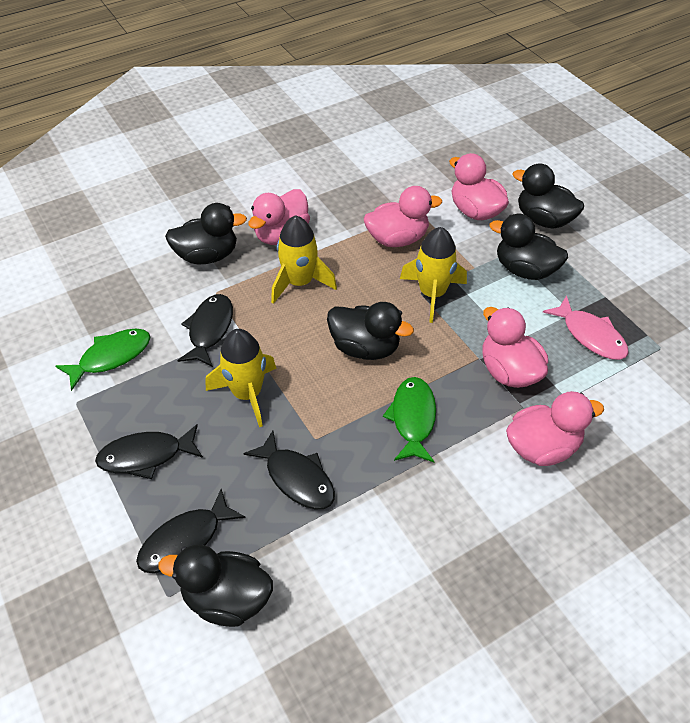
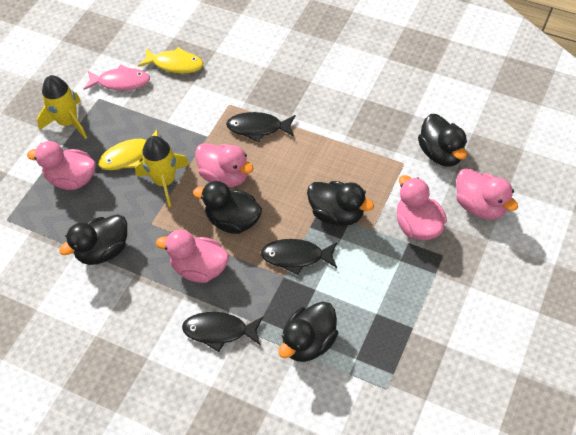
black fish: [95,424,203,479] [136,489,246,573] [177,294,233,367] [243,431,335,509] = 4 -> [182,312,263,352] [226,112,295,142] [261,239,337,275] = 3
green fish: [55,328,151,391] [383,377,436,463] = 2 -> none = 0
yellow fish: none = 0 -> [98,129,158,170] [138,47,203,74] = 2
yellow rocket: [206,329,277,427] [271,215,337,304] [400,227,467,323] = 3 -> [37,75,87,139] [135,136,189,207] = 2

